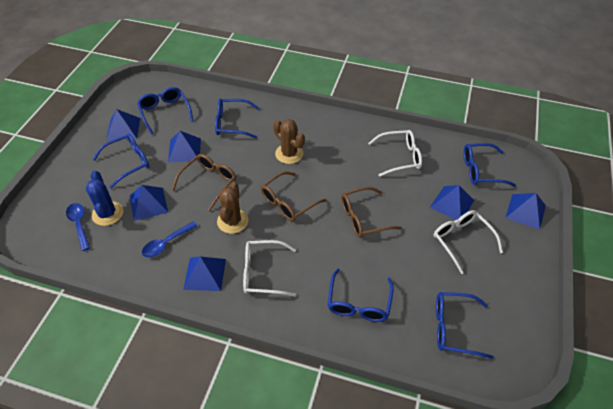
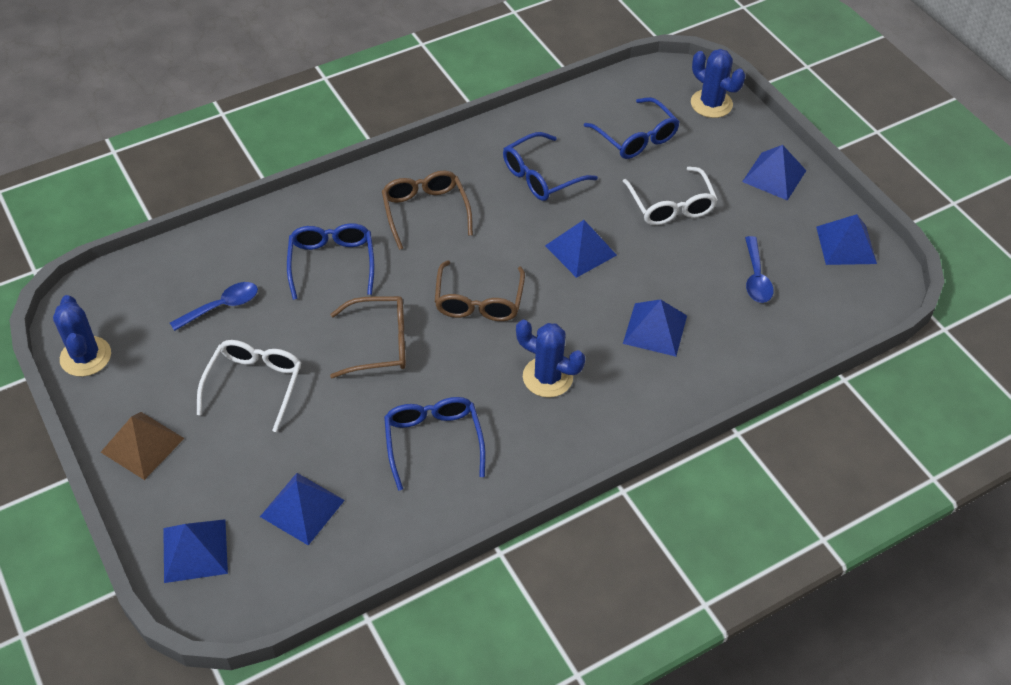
blue cactus: [86,170,123,226] = 1 -> [53,295,111,377] [516,320,585,397] [691,49,745,118] = 3
blue glasses: [93,134,149,189] [137,87,193,134] [215,99,260,139] [328,269,394,322] [436,292,494,359] [463,143,516,187] = 6 -> [287,223,374,300] [384,397,486,491] [503,132,598,201] [584,97,680,159] = 4
brown cactus: [217,182,248,234] [273,119,305,164] = 2 -> none = 0
brown pyramid: none = 0 -> [101,412,184,480] = 1
white glasses: [243,240,296,296] [368,130,422,177] [434,210,503,274] = 3 -> [197,340,301,432] [623,167,718,225] = 2

